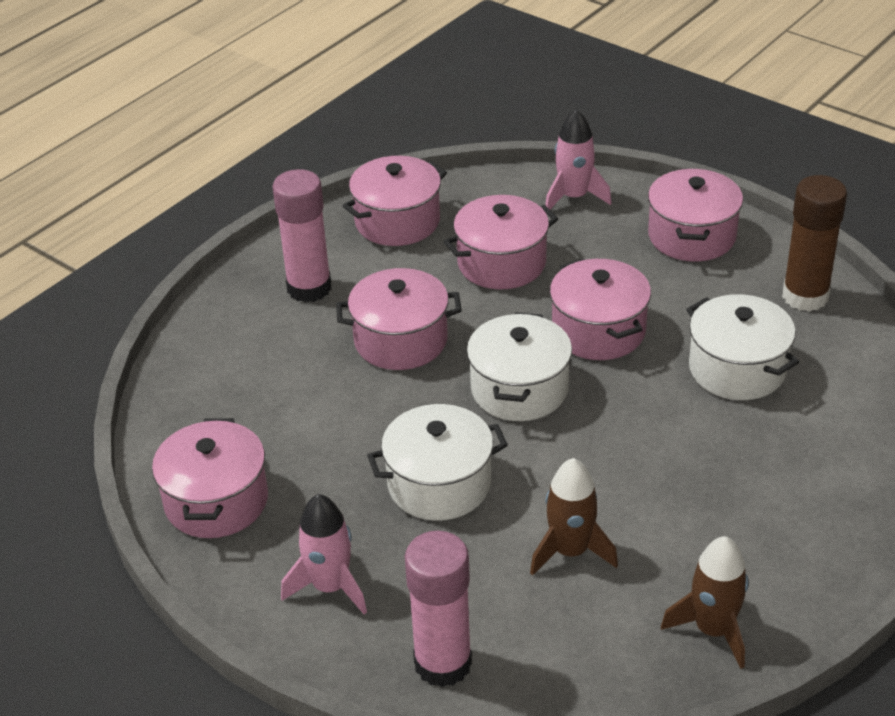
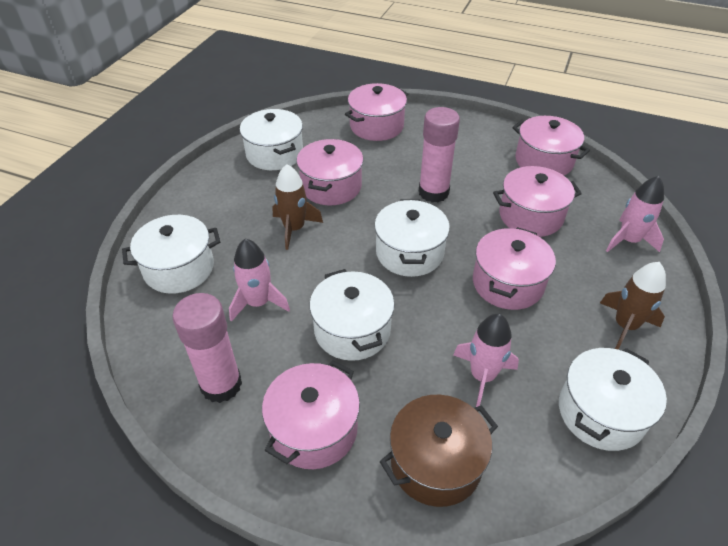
brown glue stick: [782,175,847,311] = 1 -> none = 0
brown pot: none = 0 -> [380,395,498,507] = 1
pink rocket: [281,494,367,614] [545,109,612,209] = 2 -> [229,238,290,322] [453,314,519,407] [606,176,664,252] = 3
white pot: [367,404,508,521] [467,312,572,421] [686,294,799,400] = 3 -> [122,215,220,294] [240,109,303,170] [309,269,395,361] [374,199,450,277] [559,348,667,451] = 5

